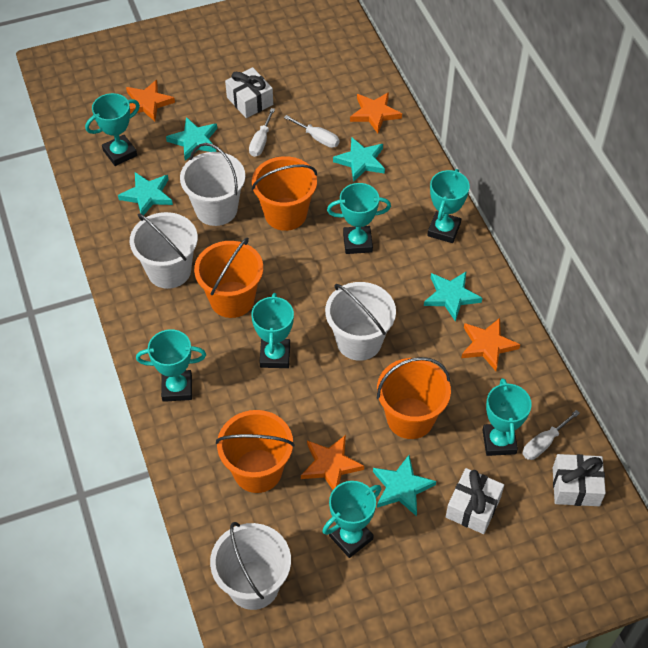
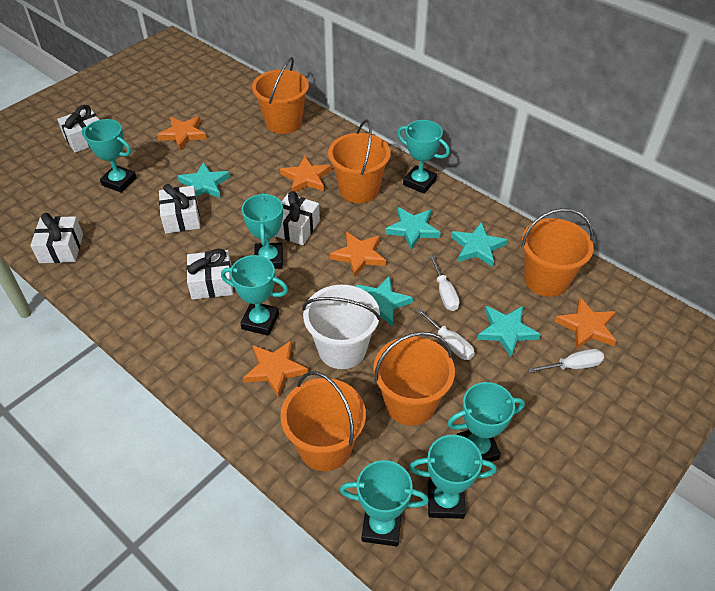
orange bucket: [194,238,263,318] [216,410,295,493] [251,156,317,231] [377,357,451,439] = 4 -> [252,57,309,134] [280,371,366,471] [328,120,391,203] [373,331,455,426] [521,208,594,297] = 5
orange star: [126,80,175,121] [301,435,364,490] [350,92,402,133] [461,318,520,371] = 4 -> [157,116,207,151] [243,340,308,398] [280,155,331,192] [330,232,386,278] [555,298,616,349] = 5
white bucket: [130,212,198,289] [180,143,245,226] [210,522,291,610] [325,282,396,361] = 4 -> [302,285,381,369] = 1
white gift: [225,67,273,118] [446,468,504,534] [553,454,606,506] = 3 -> [31,213,83,263] [57,105,99,153] [159,184,201,233] [186,248,233,299] [275,191,320,245] = 5

